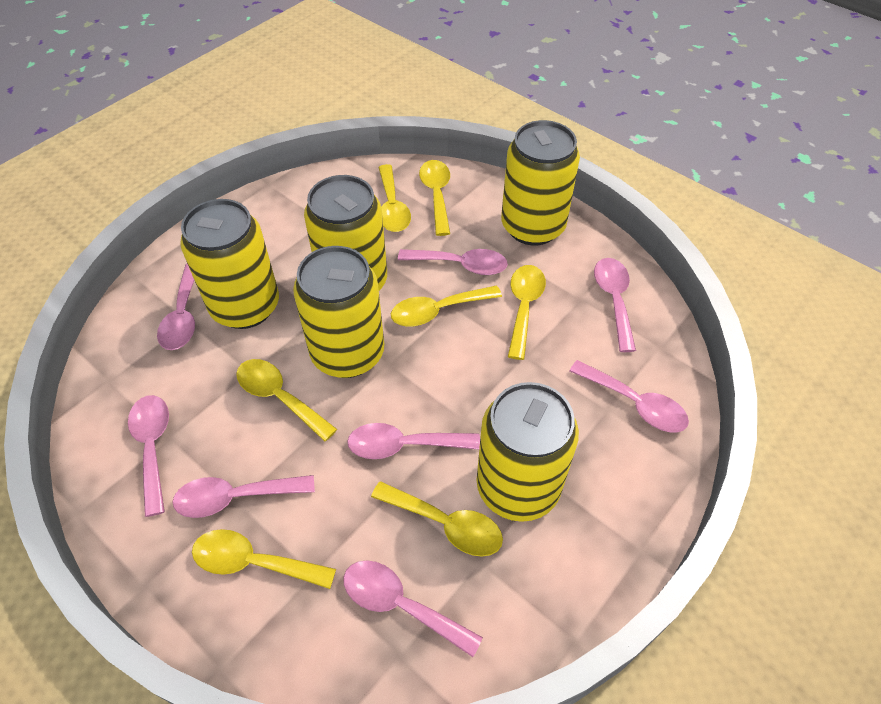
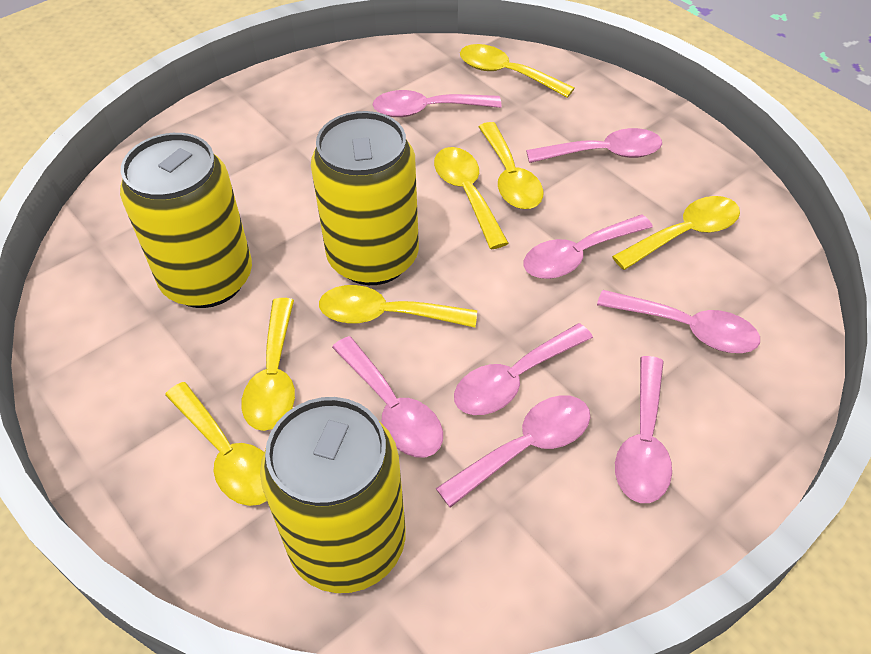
yellow can: [180,199,279,329] [293,246,384,378] [304,175,387,290] [477,382,579,522] [501,120,580,245] = 5 -> [120,133,252,308] [260,397,406,593] [311,111,419,285] = 3

